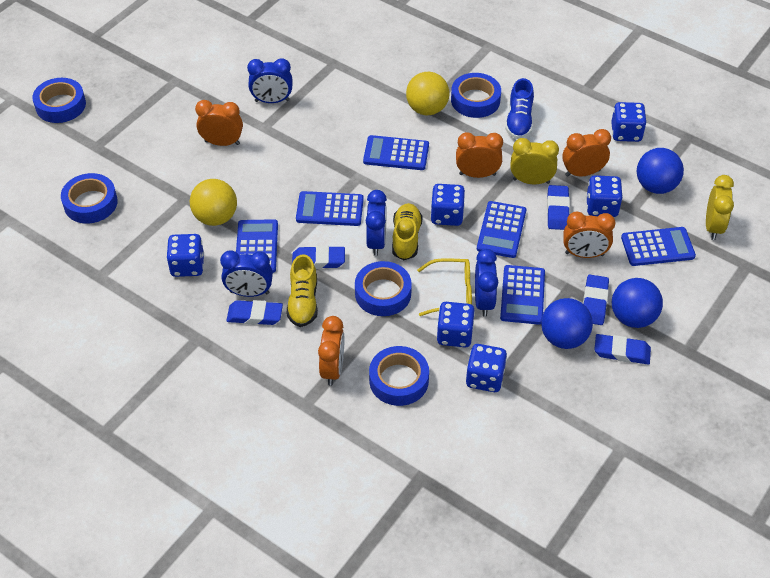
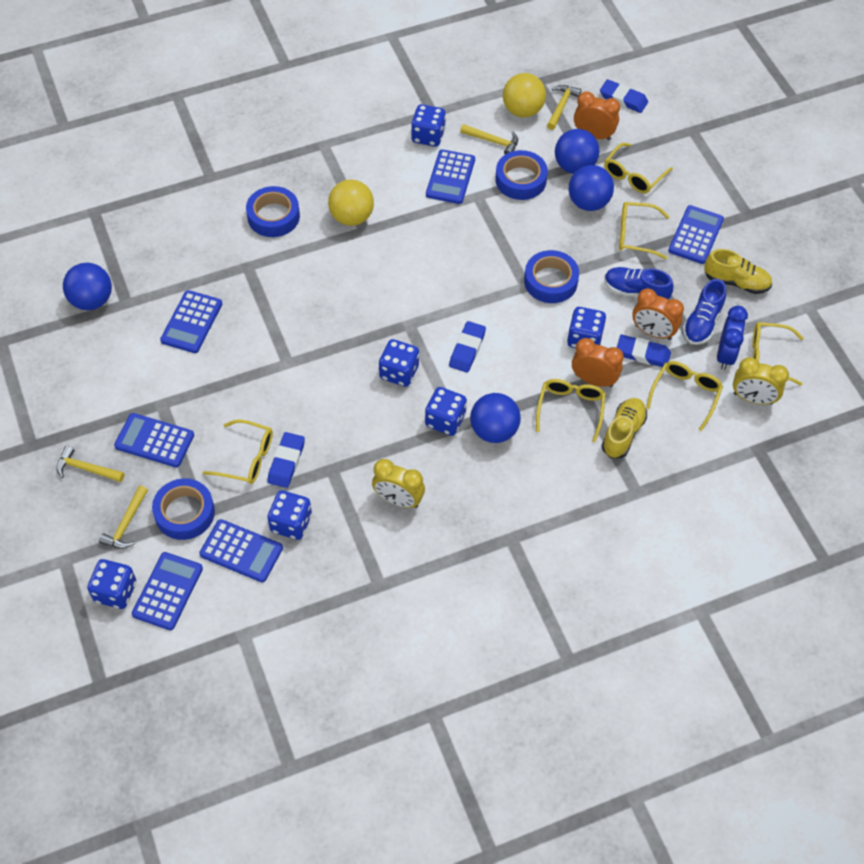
blue ball: [541,298,593,349] [612,278,663,328] [637,148,684,194] = 3 -> [63,263,112,310] [470,393,521,443] [555,129,600,174] [569,165,614,211] = 4
blue clock: [220,250,273,297] [247,58,293,103] [366,190,387,256] [475,249,498,317] = 4 -> [717,306,748,370] = 1
blue eraser: [226,300,283,325] [292,246,345,269] [547,185,570,230] [583,275,609,325] [594,334,651,364] = 5 -> [267,432,305,488] [449,321,486,373] [600,79,648,113] [617,335,671,367] = 4
blue shoe: [505,78,534,139] = 1 -> [604,267,673,300] [683,279,726,345] = 2
blue tape: [32,78,86,123] [61,173,118,224] [355,261,412,316] [369,346,429,406] [451,73,501,118] = 5 -> [152,478,215,540] [246,186,300,237] [495,150,548,200] [524,250,579,303] = 4
orange clock: [195,100,243,146] [318,316,344,386] [456,132,503,178] [562,129,611,177] [563,212,616,258] = 5 -> [572,338,624,387] [574,91,620,141] [632,288,684,340] = 3
yellow glasses: [417,258,472,316] = 1 -> [203,419,273,484] [536,379,606,442] [604,143,673,193] [619,202,669,259] [646,361,723,431] [752,322,804,385] = 6
yellow hammer: none = 0 -> [56,446,124,482] [99,485,148,549] [460,124,518,154] [547,85,581,130] = 4

